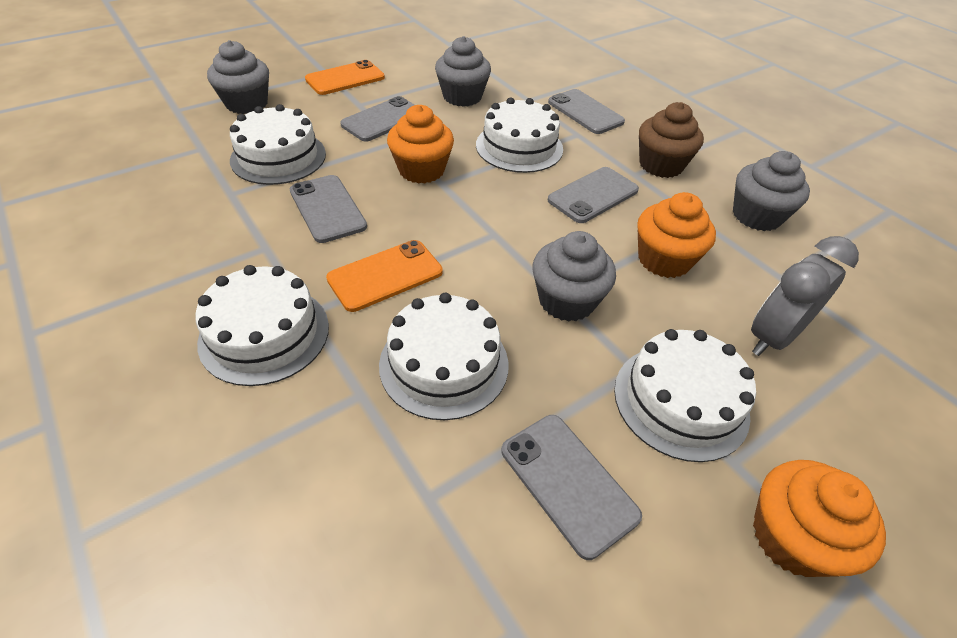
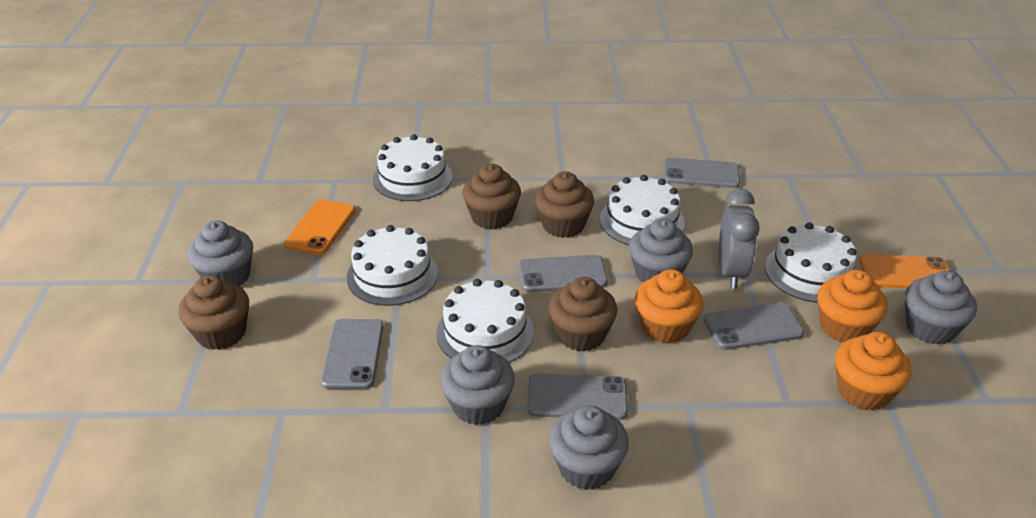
brown cupcake: [639,102,704,178] = 1 -> [179,275,249,350] [462,164,521,230] [535,171,594,238] [549,277,617,351] = 4
grey cupcake: [207,40,269,114] [435,36,491,107] [533,231,616,322] [733,151,810,231] = 4 -> [188,221,253,286] [440,345,515,425] [549,405,629,490] [629,218,693,282] [905,270,977,345] = 5

